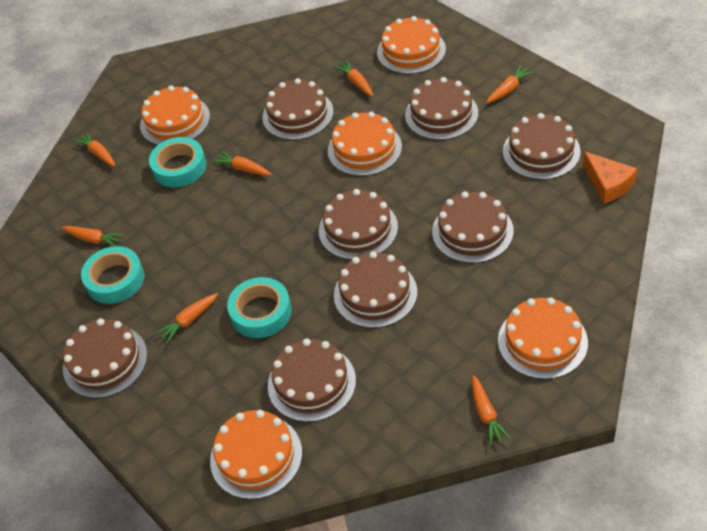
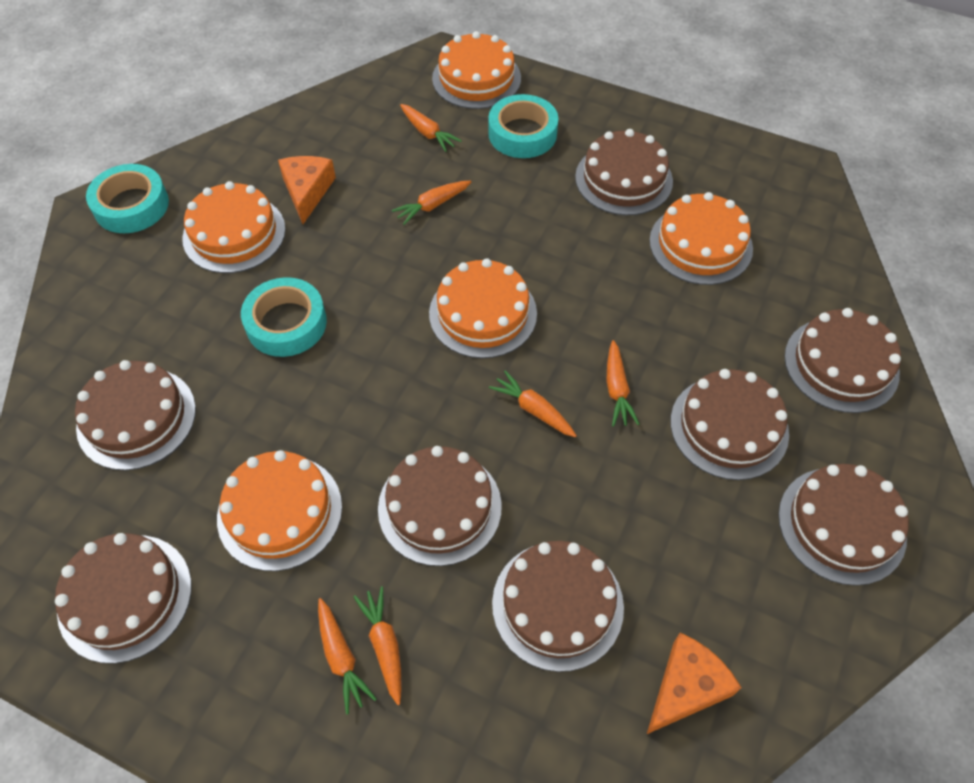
orange carrot: [62,226,124,247] [73,131,115,166] [155,293,218,344] [212,151,271,176] [333,60,373,96] [472,375,511,446] [487,65,534,103] = 7 -> [318,598,377,714] [353,586,402,705] [392,181,471,225] [400,104,462,152] [489,370,577,437] [606,340,639,427] = 6
orange cheese: [583,151,637,204] = 1 -> [278,156,336,224] [647,633,742,734] = 2

